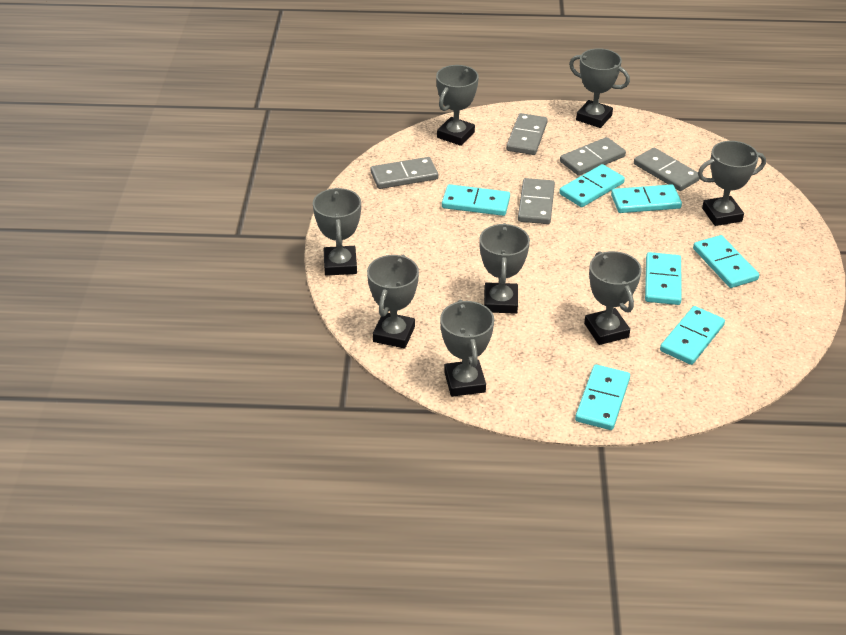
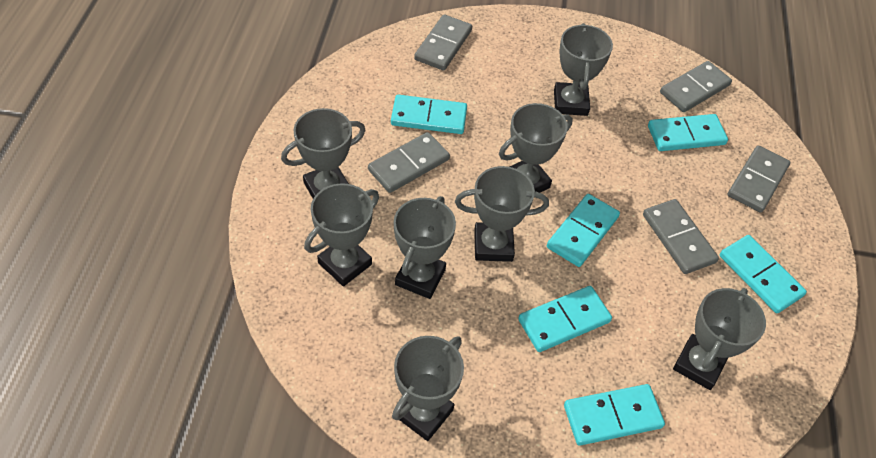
turquoise domino: [442,184,510,216] [559,164,625,207] [575,364,630,430] [611,184,682,213] [645,252,682,305] [660,306,725,365] [693,235,759,288] = 7 -> [391,95,467,134] [518,286,612,352] [547,194,620,267] [564,384,665,446] [648,114,728,151] [720,235,807,313] = 6

